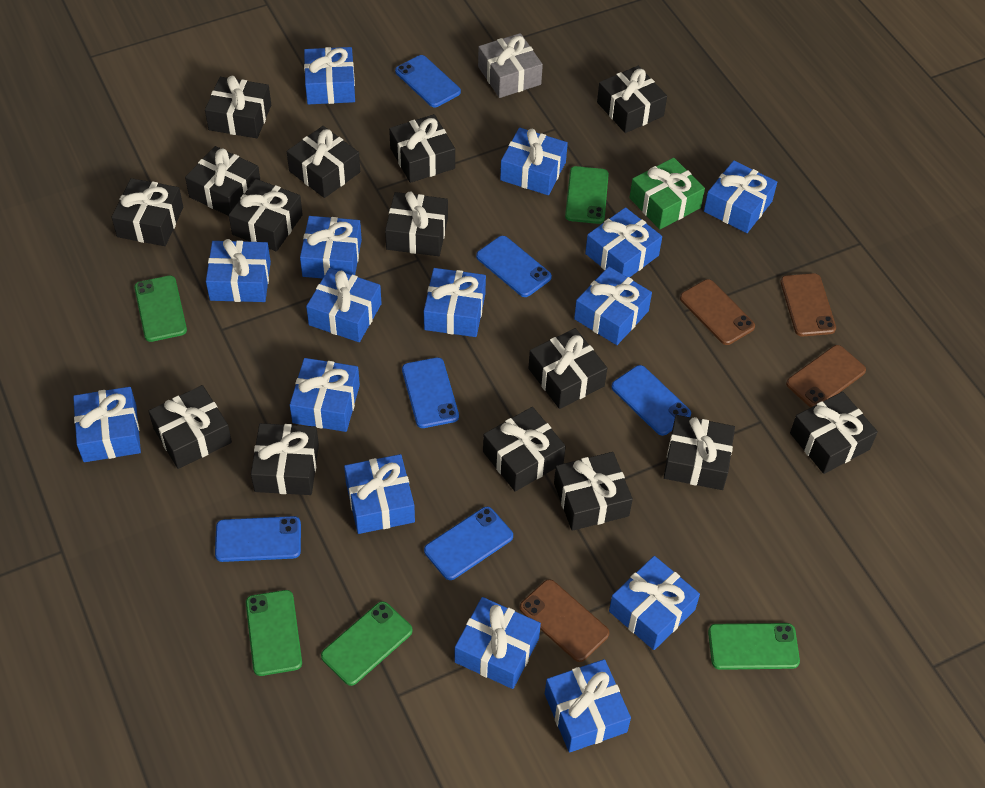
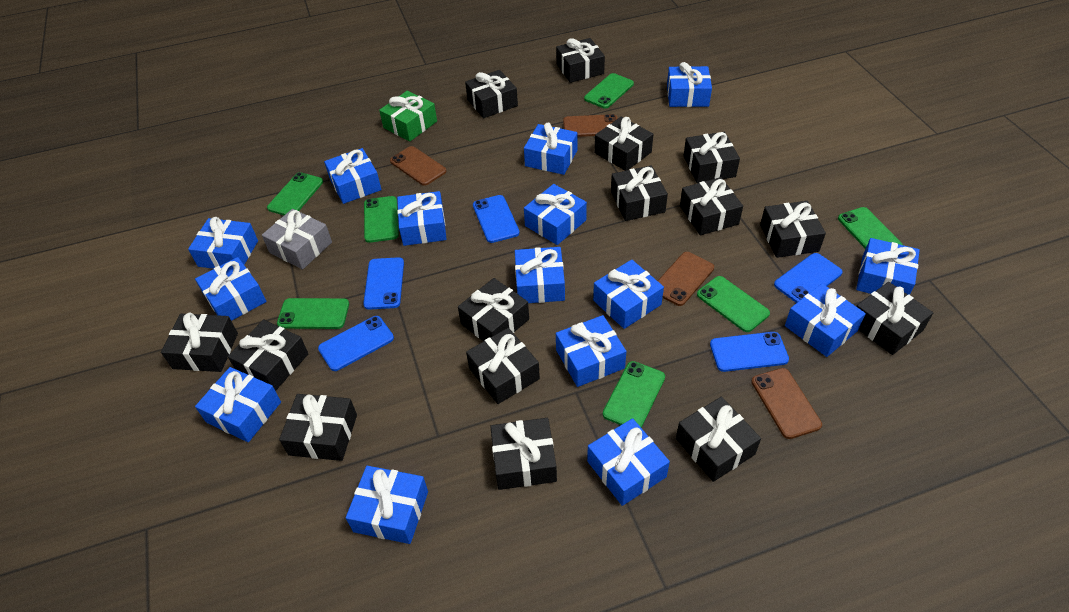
blue phone: [215,516,301,562] [395,55,461,107] [402,357,459,428] [424,507,513,580] [476,236,552,297] [611,365,691,436] = 6 -> [318,316,394,371] [363,257,404,310] [473,195,520,243] [710,332,789,372] [774,253,843,303] = 5
green phone: [134,275,187,342] [246,590,302,676] [321,601,413,686] [565,166,609,224] [708,623,800,670] = 5 -> [267,172,323,215] [277,298,349,329] [364,196,399,243] [584,73,634,109] [603,361,665,428] [697,276,770,332] [838,207,903,249] = 7

